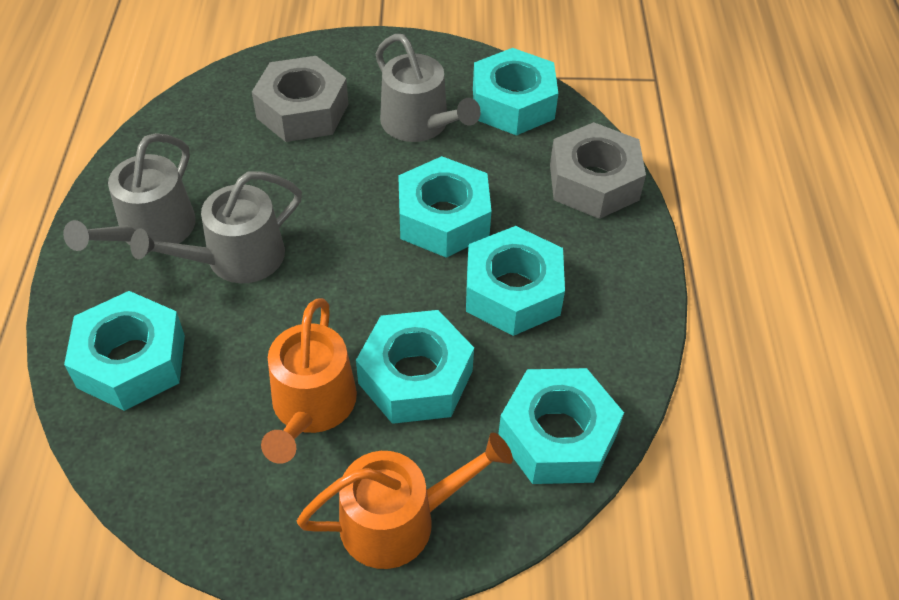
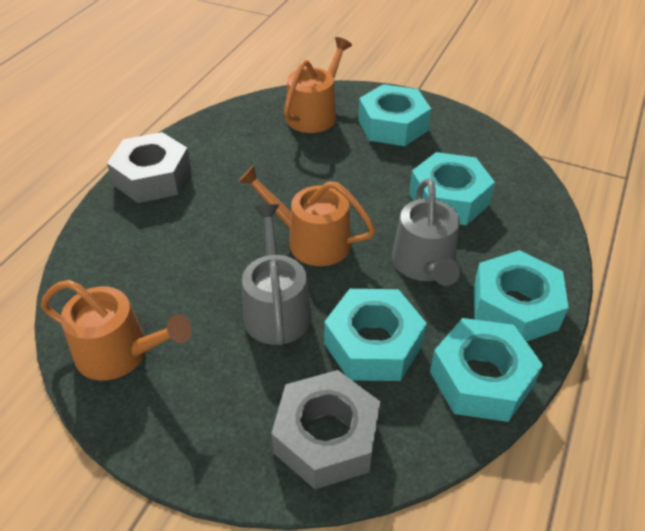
grey watering can: [63,133,196,251] [130,171,302,283] [376,34,481,142] = 3 -> [242,204,312,345] [392,178,460,286] = 2
orange watering can: [261,299,357,464] [297,433,513,569] = 2 -> [41,280,192,380] [238,165,376,266] [284,37,352,133] = 3
turquoise nut: [64,291,185,411] [356,310,474,424] [398,156,491,258] [466,226,565,336] [473,48,558,135] [498,368,624,484] = 6 -> [324,289,427,381] [358,84,431,146] [409,152,495,225] [430,318,543,422] [474,250,569,342] = 5

